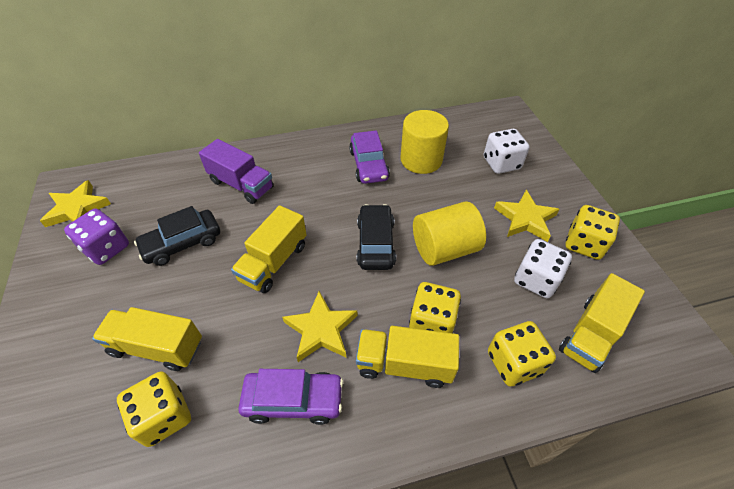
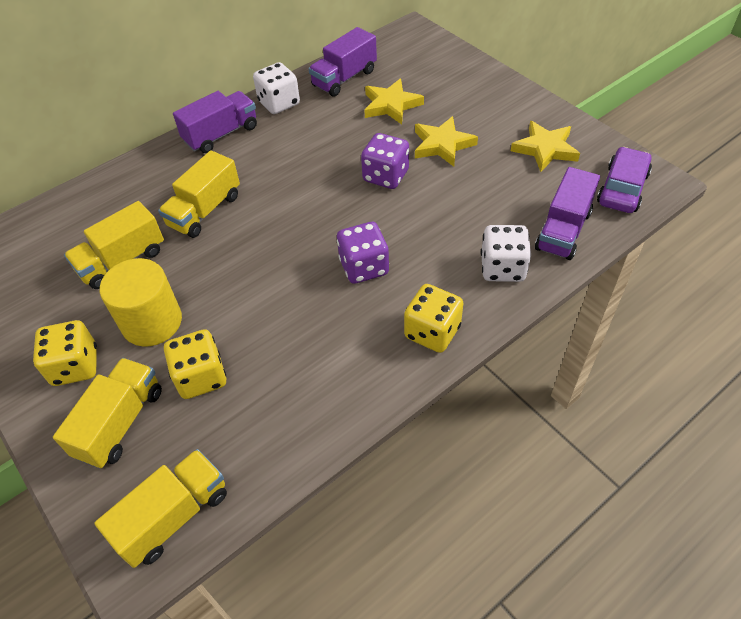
black car: [134,206,220,266] [357,204,396,270] = 2 -> none = 0
purple car: [238,369,343,425] [349,131,390,184] = 2 -> [597,147,652,213] = 1
purple dice: [64,208,129,265] = 1 -> [337,222,389,284] [361,133,409,189] = 2
purple truck: [199,139,274,204] = 1 -> [173,91,257,153] [309,27,377,97] [535,167,600,260] = 3
yellow cylinder: [400,110,449,174] [413,201,486,266] = 2 -> [100,258,182,346] = 1
yellow dice: [117,371,191,447] [409,282,461,333] [488,321,556,387] [565,205,620,260] = 4 -> [33,320,97,386] [164,329,226,399] [404,284,463,353] = 3

